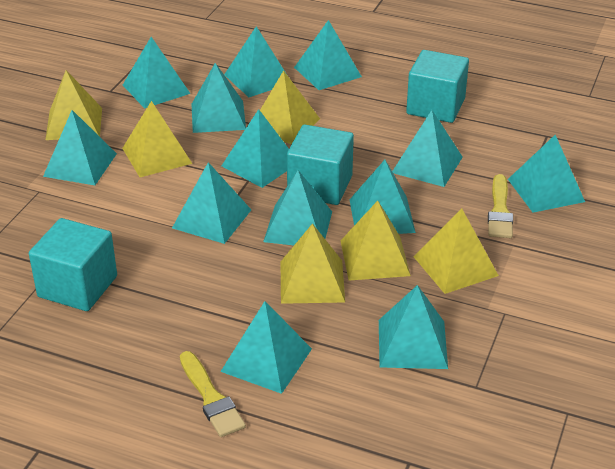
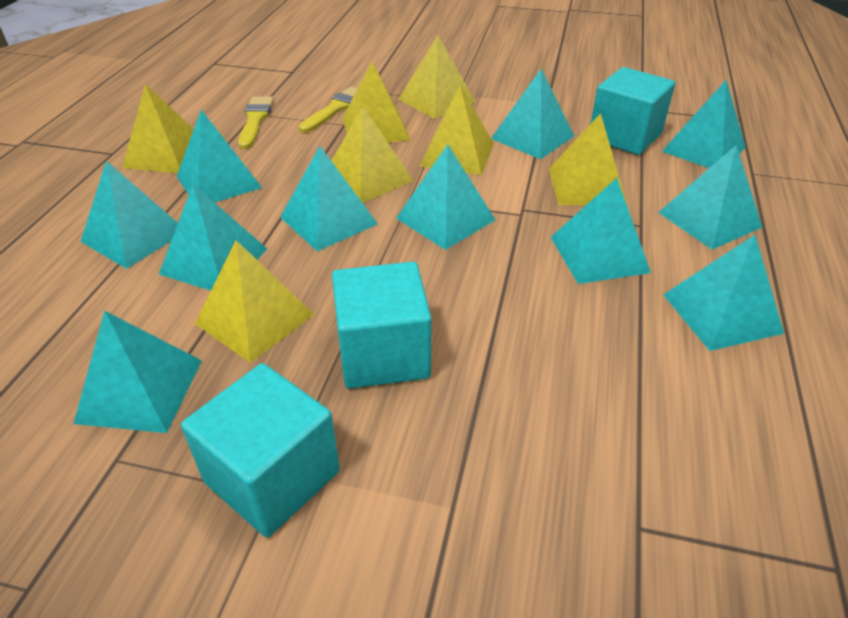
turquoise pyramid: [43,110,117,185] [123,37,191,109] [172,162,251,244] [191,63,246,133] [220,301,312,394] [222,109,289,188] [224,26,288,97] [263,170,332,245] [294,20,362,90] [349,160,416,234] [379,285,448,369] [392,110,463,187] [508,135,585,213] = 13 -> [73,311,202,433] [80,160,178,269] [159,184,267,291] [177,110,262,203] [280,146,378,251] [396,144,495,250] [491,69,574,159] [550,178,651,284] [658,145,762,250] [662,80,746,168] [663,235,784,351] = 11
yellow pyramid: [46,70,102,140] [122,101,192,177] [260,70,320,144] [281,223,345,304] [341,201,411,281] [413,209,499,294] = 6 -> [122,84,194,173] [195,240,314,363] [331,106,414,203] [342,62,410,143] [398,35,476,119] [420,85,494,175] [549,113,627,205] = 7

